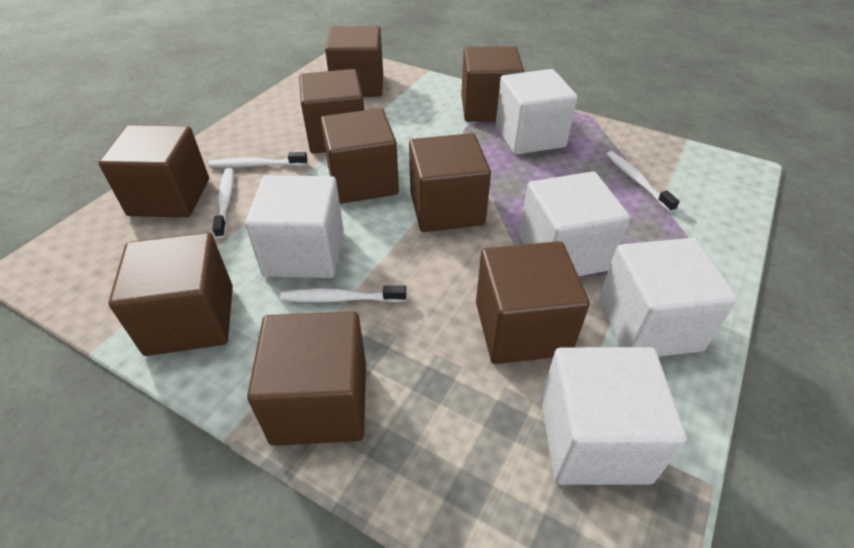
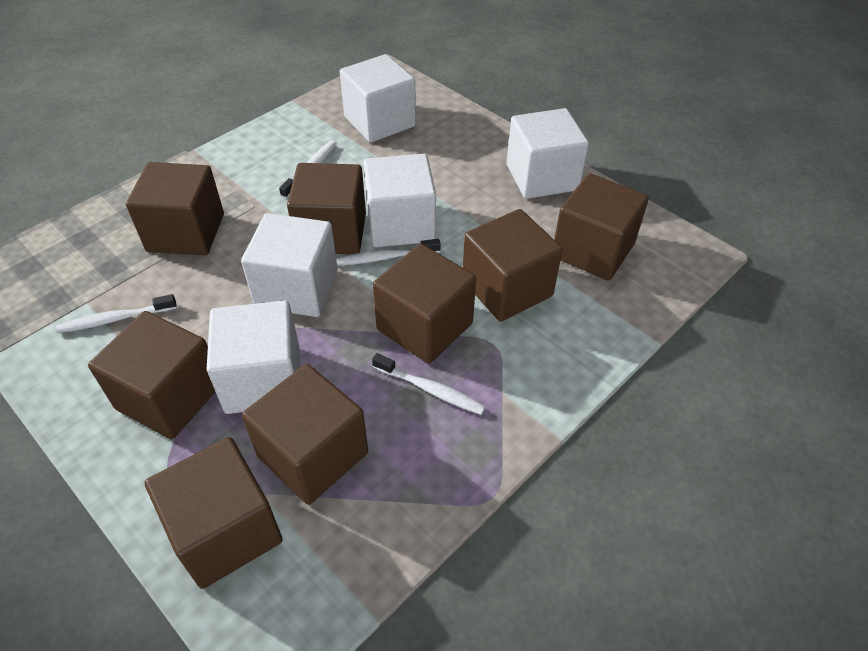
brown cube: [99,125,209,217] [108,232,233,356] [247,311,366,446] [299,69,364,153] [321,108,399,204] [325,26,383,97] [409,133,491,232] [461,46,524,122] [476,241,590,364] = 9 -> [88,311,215,439] [126,162,224,255] [145,437,283,589] [242,364,368,505] [287,163,366,254] [373,244,476,364] [463,209,563,322] [554,173,649,281] = 8

